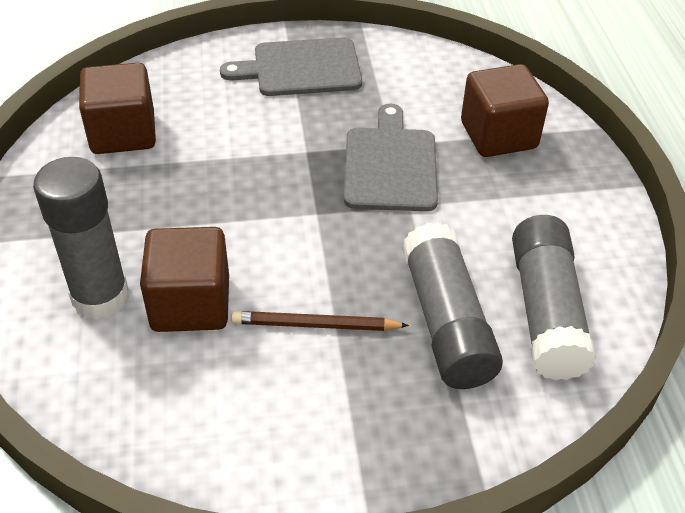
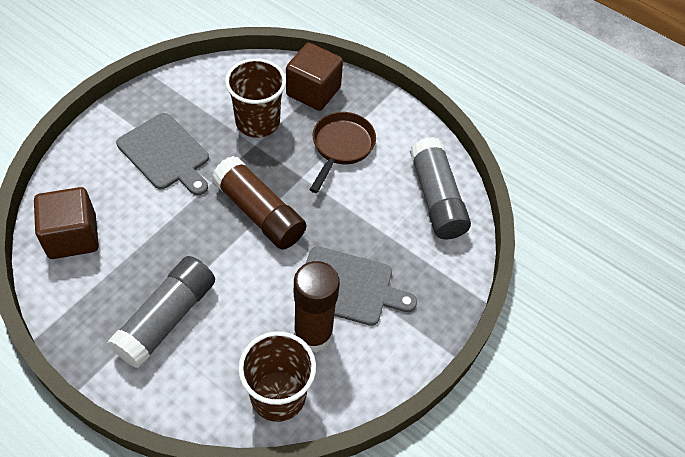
brown cube: [79,63,156,154] [140,227,229,332] [461,64,549,157] = 3 -> [34,187,99,259] [286,43,343,111] = 2
brown cup: none = 0 -> [225,58,286,138] [238,331,316,422] = 2
brown glue stick: none = 0 -> [212,156,306,250] [294,261,340,353] = 2
brown pan: none = 0 -> [310,112,376,193] = 1
brown pencil: [231,311,409,331] = 1 -> none = 0
grey glue stick: [33,157,129,320] [402,222,503,389] [512,215,596,380] = 3 -> [108,256,215,368] [410,137,471,239] = 2

